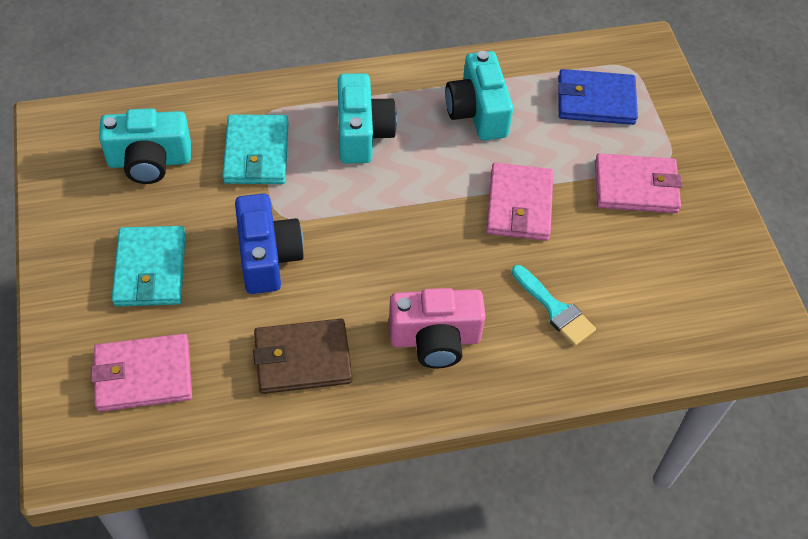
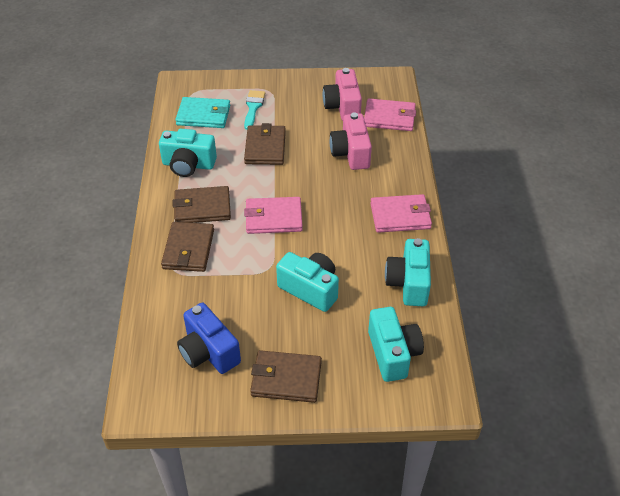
blue wallet: [558,69,638,125] = 1 -> none = 0
brown wallet: [253,319,352,394] = 1 -> [161,222,214,272] [173,186,231,223] [244,123,286,165] [250,350,322,403] = 4
pink camera: [389,288,486,368] = 1 -> [323,68,362,121] [330,113,372,170] = 2
turquoise camera: [99,108,191,184] [338,73,397,163] [445,51,513,140] = 3 -> [159,129,217,177] [276,252,339,312] [368,307,424,382] [385,238,431,306] = 4
turquoise wallet: [111,226,186,306] [222,114,288,184] = 2 -> [175,97,230,128] = 1

